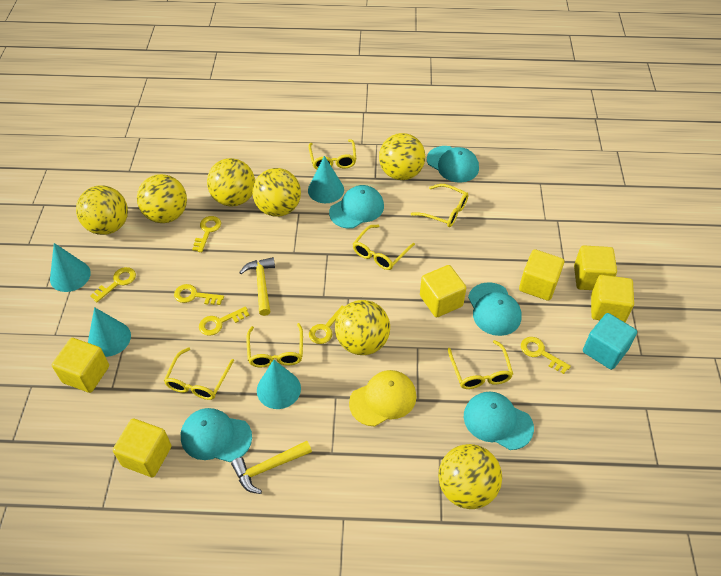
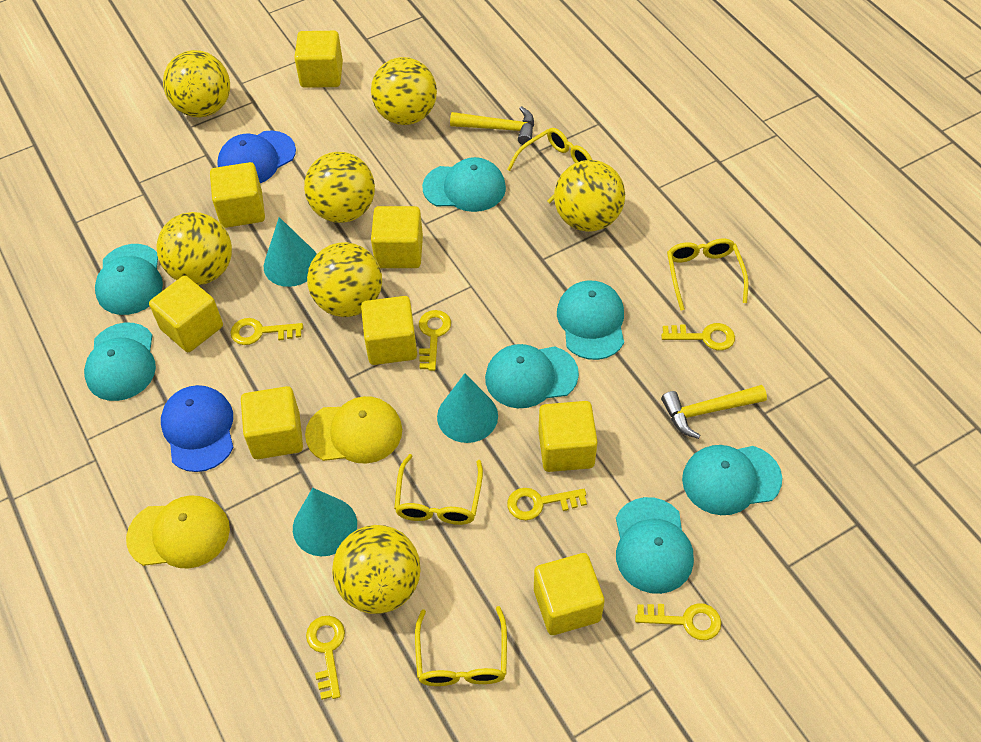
blue cap: none = 0 -> [161,385,234,472] [217,131,296,183] = 2
turquoise cap: [181,408,252,462] [329,185,384,229] [427,146,479,183] [464,392,534,450] [468,282,521,336] = 5 -> [84,323,156,401] [95,244,163,315] [422,157,506,212] [485,344,579,408] [557,281,624,360] [616,497,694,594] [682,445,782,515] = 7
turquoise cone: [50,243,91,292] [88,307,131,357] [257,360,301,409] [308,156,344,203] = 4 -> [264,217,317,287] [293,488,357,556] [437,373,498,443] = 3
turquoise cube: [583,313,637,370] = 1 -> none = 0
yellow cap: [349,370,417,427] = 1 -> [126,495,230,569] [305,396,402,464] = 2
yellow cube: [52,338,109,393] [113,419,172,477] [420,265,466,317] [519,249,564,301] [574,246,617,290] [591,275,634,322] = 6 -> [149,276,223,352] [210,162,265,228] [241,386,303,459] [294,31,343,88] [361,296,417,365] [371,206,423,268] [534,553,605,635] [538,401,598,472] = 8
yellow glasses: [164,347,234,400] [246,323,303,367] [309,139,356,169] [353,225,415,270] [411,184,468,227] [448,340,513,389] = 6 -> [394,454,483,525] [415,606,507,686] [507,128,592,204] [667,239,749,311] = 4

